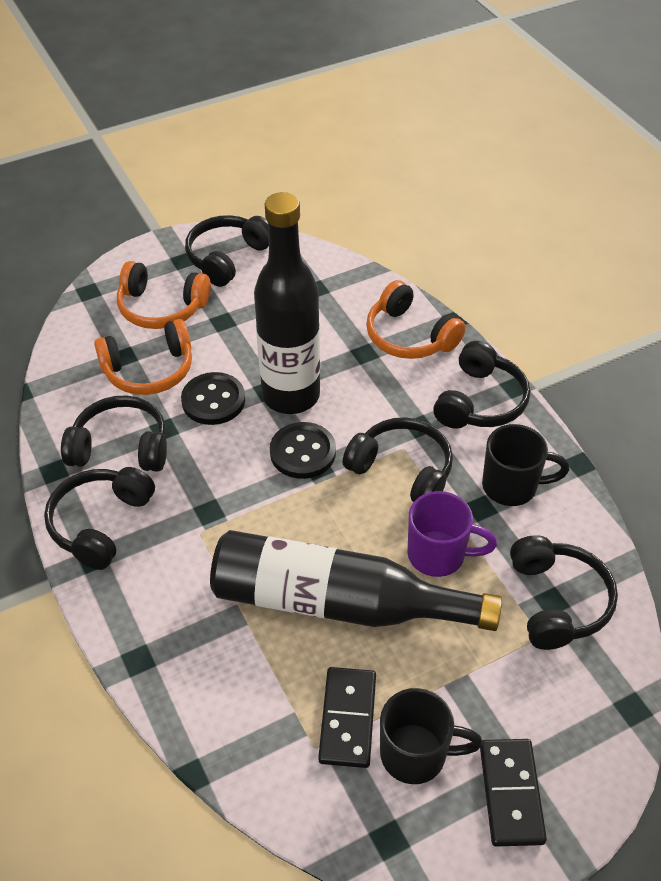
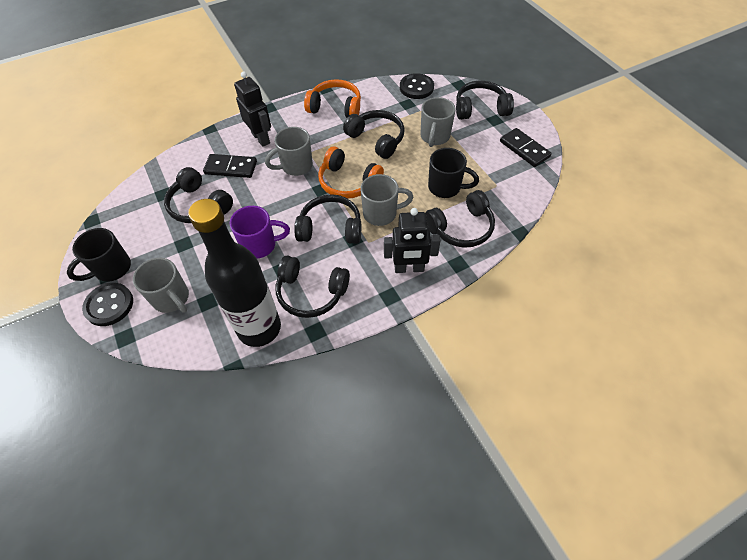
black bottle: [210,530,502,631] [254,192,320,414] = 2 -> [188,199,281,347] = 1
black robot: none = 0 -> [234,71,271,147] [384,208,440,273] = 2
grey mug: none = 0 -> [133,258,189,313] [265,127,313,176] [360,174,414,226] [421,97,456,147] = 4
orange headphones: [94,319,192,395] [117,261,211,329] [366,280,466,359] = 3 -> [304,79,361,118] [318,147,384,199] = 2

